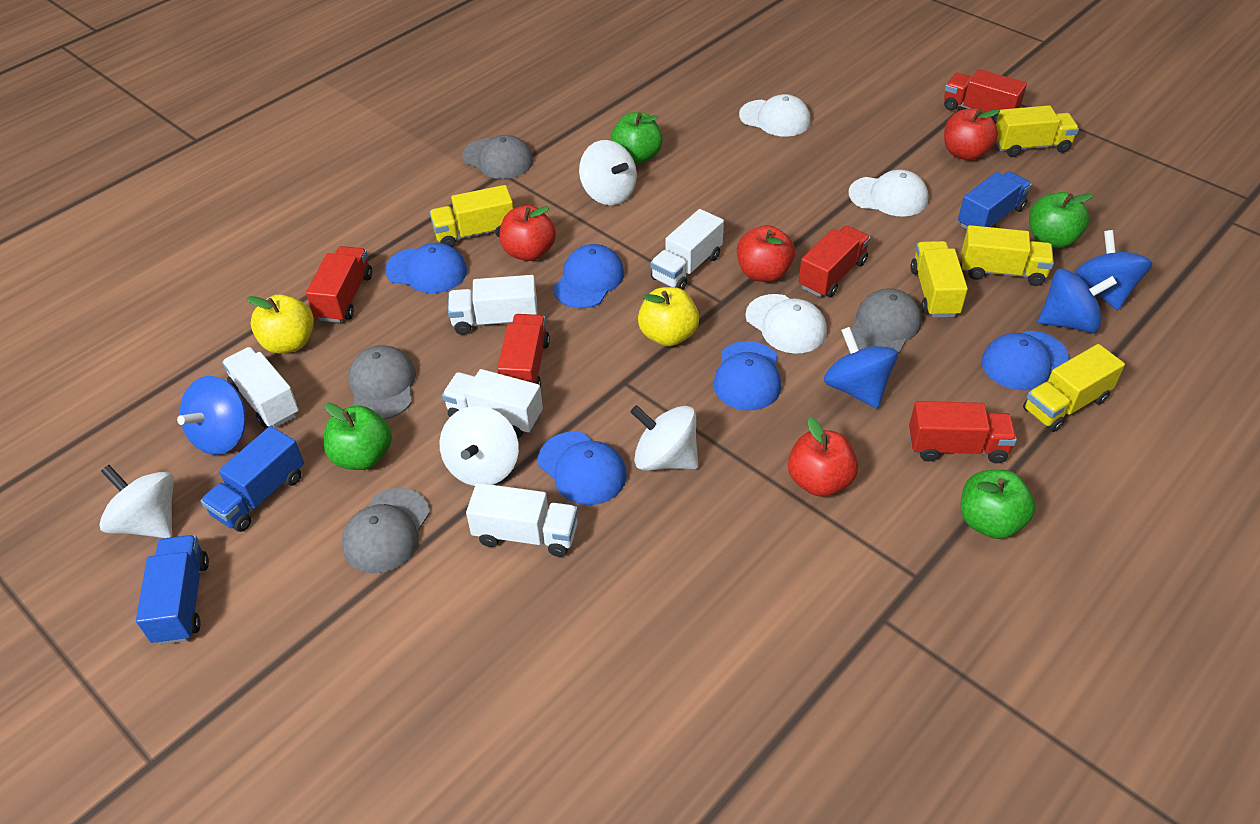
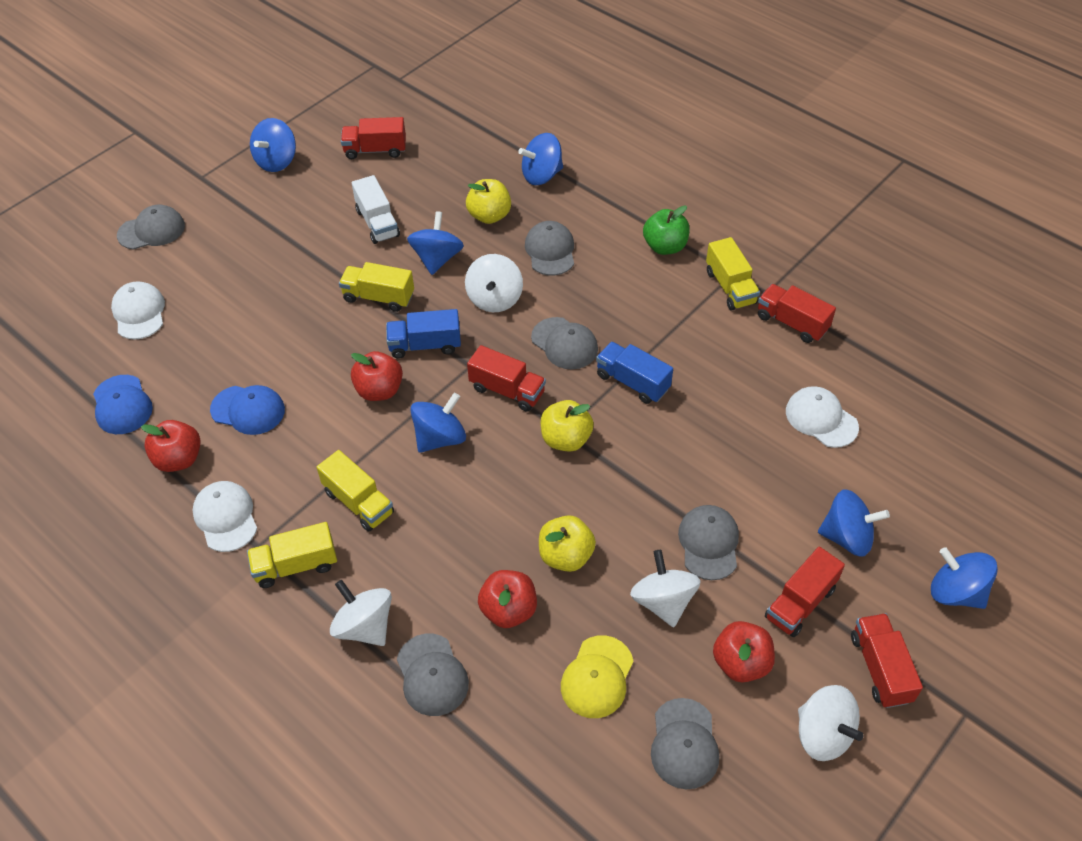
blue cap: [385,243,467,293] [538,431,627,505] [553,244,624,308] [713,341,781,410] [981,331,1069,390] = 5 -> [93,375,153,434] [210,385,285,435] = 2
blue spinning top: [177,376,246,455] [824,327,898,408] [1038,268,1117,333] [1074,230,1153,310] = 4 -> [250,118,296,172] [407,211,464,275] [410,393,466,453] [518,133,563,185] [818,489,890,557] [931,547,998,609] = 6
blue truck: [136,535,209,645] [201,426,304,532] [958,172,1032,230] = 3 -> [386,309,461,359] [596,342,673,404] = 2
green apple: [324,402,392,470] [611,112,663,164] [961,470,1035,539] [1029,192,1093,248] = 4 -> [643,206,690,255] = 1
grey cap: [342,488,430,573] [348,345,416,420] [462,135,533,179] [851,288,922,354] = 4 -> [117,205,185,250] [397,634,469,716] [525,221,574,276] [531,317,598,369] [651,698,719,789] [678,505,739,580] = 6
white truck: [222,347,299,428] [442,369,543,438] [448,275,538,335] [466,483,578,557] [650,209,724,290] = 5 -> [352,175,400,244] = 1
yellow apple: [247,295,314,354] [638,287,699,346] = 2 -> [466,179,511,224] [539,515,596,572] [541,400,594,452] = 3
yellow cap: none = 0 -> [561,635,634,718] = 1
yellow truck: [429,185,514,247] [911,241,968,318] [962,225,1054,286] [995,105,1079,157] [1023,344,1125,432] = 5 -> [247,522,337,588] [317,450,394,532] [339,262,414,312] [706,237,760,310] = 4

